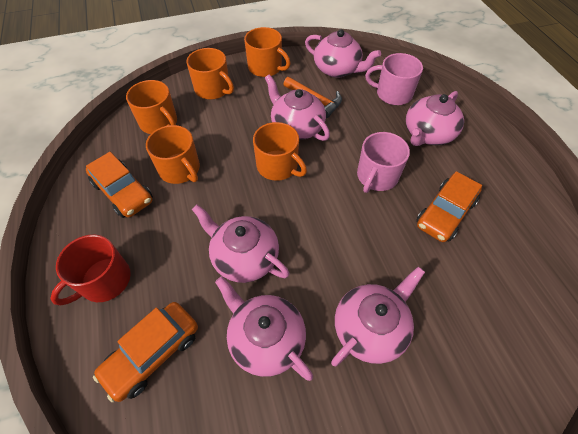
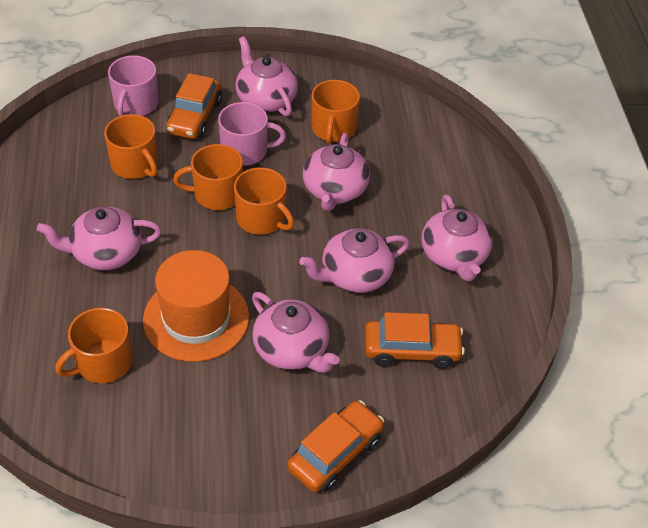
orange hammer: [283,77,342,118] = 1 -> none = 0
orange hat: none = 0 -> [143,250,249,362] = 1
red mug: [50,235,131,305] = 1 -> none = 0

